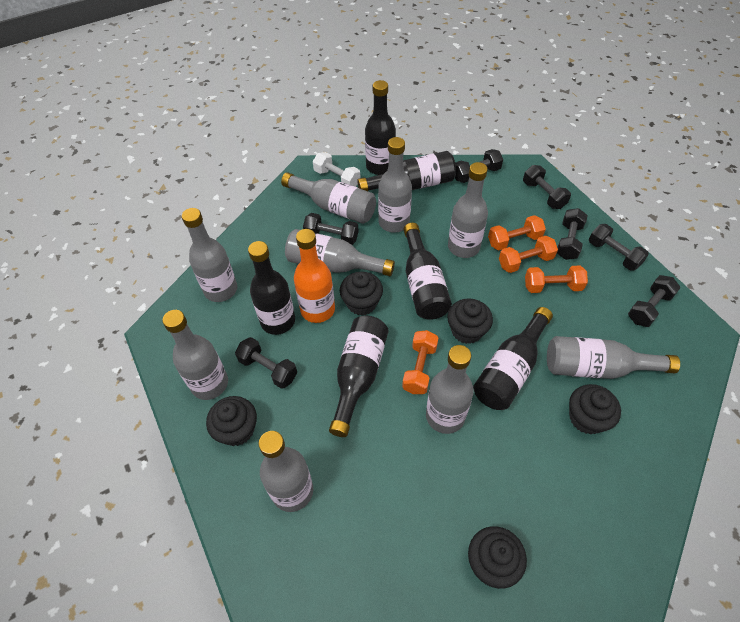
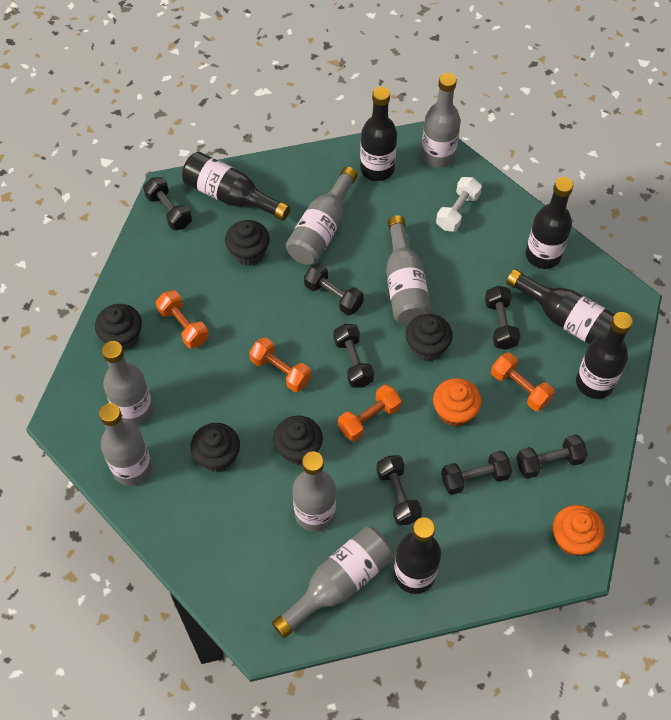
grey bottle: [162,310,228,400] [182,208,237,302] [259,431,313,512] [281,172,376,224] [285,229,395,276] [378,137,412,233] [426,345,474,434] [448,162,488,258] [547,336,680,379] = 9 -> [99,403,152,486] [102,341,153,426] [272,527,394,638] [286,167,358,265] [292,452,336,532] [386,215,431,325] [421,73,461,168] = 7
orange bottle: [294,229,335,323] = 1 -> none = 0
orange cupcake: none = 0 -> [433,378,482,427] [553,505,605,556] = 2

